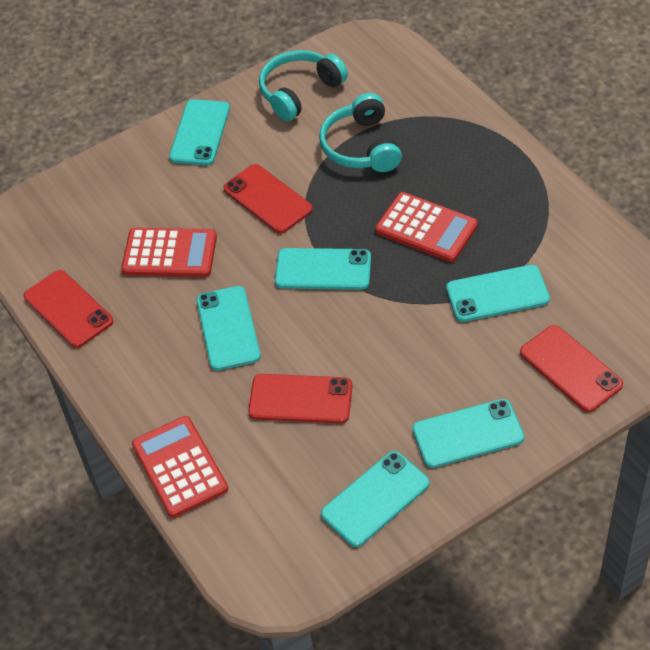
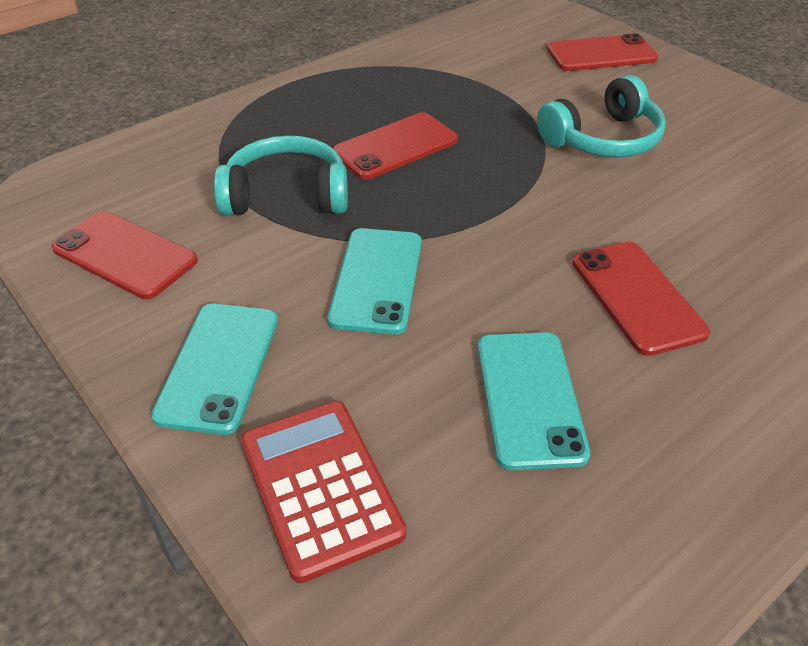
red calculator: [121,228,217,277] [132,416,228,518] [375,192,478,262] = 3 -> [241,401,406,583] = 1
turquoise phone: [169,99,230,165] [196,286,261,371] [275,248,371,290] [321,451,430,547] [412,399,524,468] [446,265,550,322] = 6 -> [151,304,278,435] [328,228,422,335] [478,332,590,470] = 3

